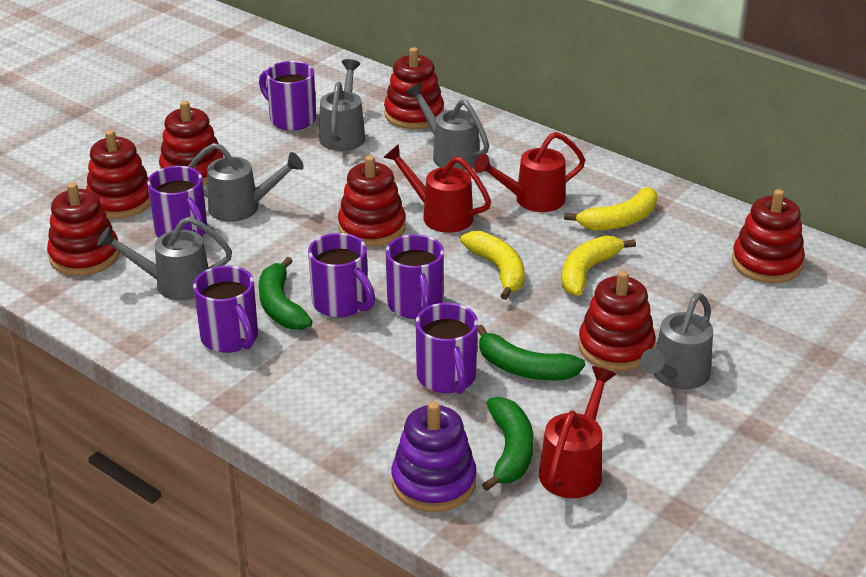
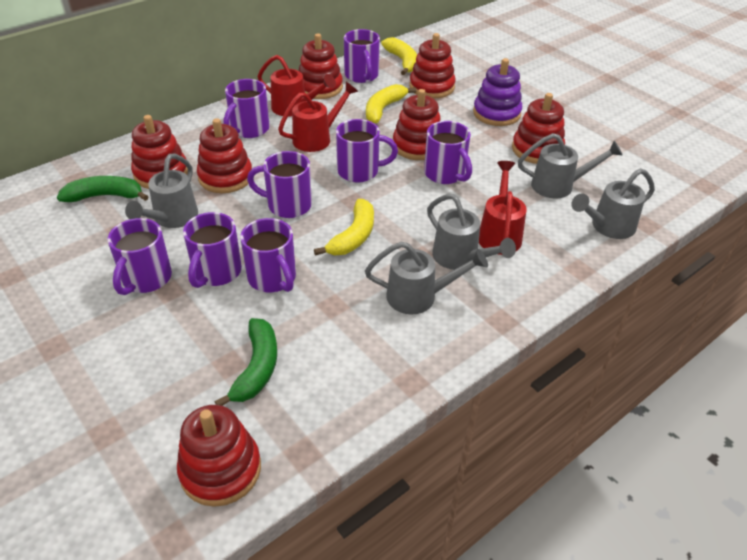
green banana: [259,257,313,330] [478,325,585,381] [482,397,534,491] = 3 -> [57,176,148,202] [215,318,277,406] = 2
purple mug: [147,166,207,238] [193,266,258,353] [259,61,316,131] [308,233,375,318] [385,234,444,319] [416,303,478,394] = 6 -> [108,218,172,295] [183,212,242,288] [224,79,270,138] [240,218,296,292] [247,151,312,218] [336,119,398,183] [344,29,380,83] [424,121,472,184] = 8

